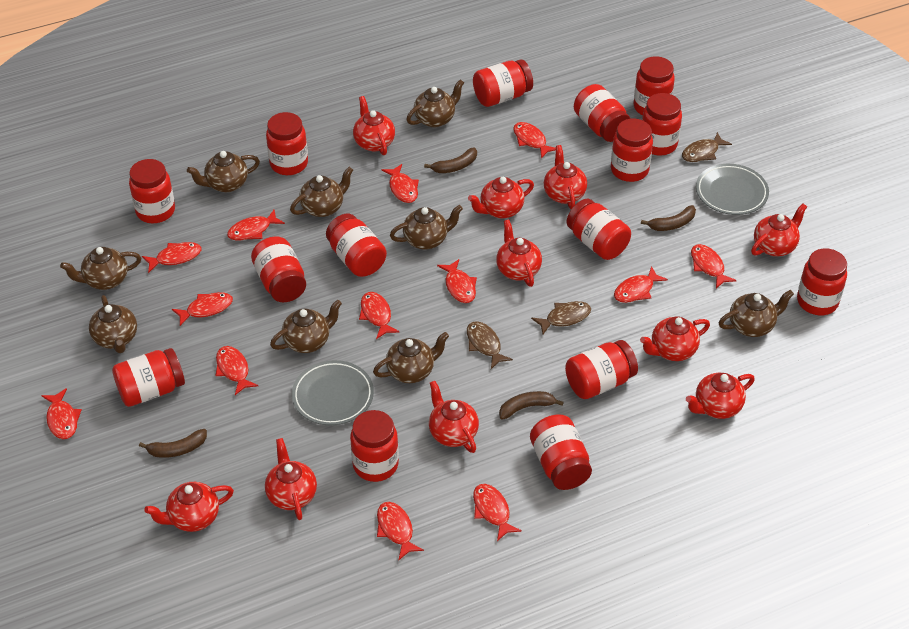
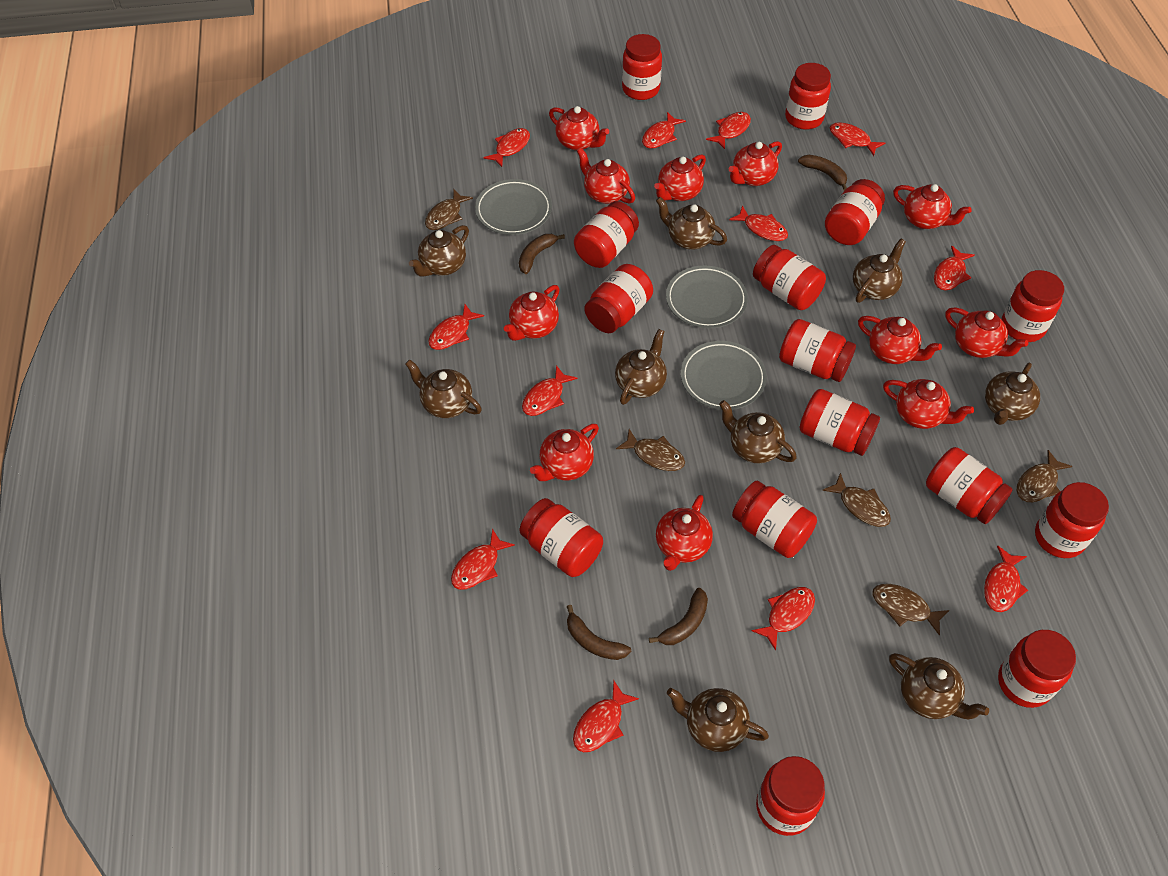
brown fish: [467,321,513,369] [531,301,591,335] [682,132,732,162] = 3 -> [425,189,473,230] [616,429,685,471] [822,473,891,527] [872,584,950,636] [1017,450,1072,502] = 5
grey plate: [292,360,374,425] [696,164,769,215] = 2 -> [475,179,552,235] [666,266,748,328] [681,341,767,410] = 3
red fish: [41,388,82,439] [142,242,202,273] [172,292,233,326] [215,346,258,395] [227,210,285,240] [359,292,400,339] [377,502,424,560] [381,164,419,203] [437,259,477,303] [473,484,522,541] [513,122,556,159] [614,266,668,303] [691,244,737,288] = 13 -> [429,304,484,350] [451,529,515,590] [484,128,530,167] [522,365,578,416] [573,681,639,752] [642,112,686,149] [706,112,751,149] [729,205,788,241] [751,587,815,651] [830,122,885,156] [934,245,974,291] [984,546,1028,612] = 12
red teapot: [144,482,234,532] [265,438,317,520] [353,96,395,155] [429,381,479,453] [468,177,534,218] [496,219,542,287] [544,145,587,209] [640,316,710,361] [686,373,755,419] [751,204,807,256] = 10 -> [504,285,560,341] [530,424,599,481] [549,106,609,151] [577,148,635,204] [654,154,706,201] [656,495,713,571] [729,141,782,186] [858,316,942,364] [883,379,974,429] [893,184,972,229] [945,307,1028,358] = 11

